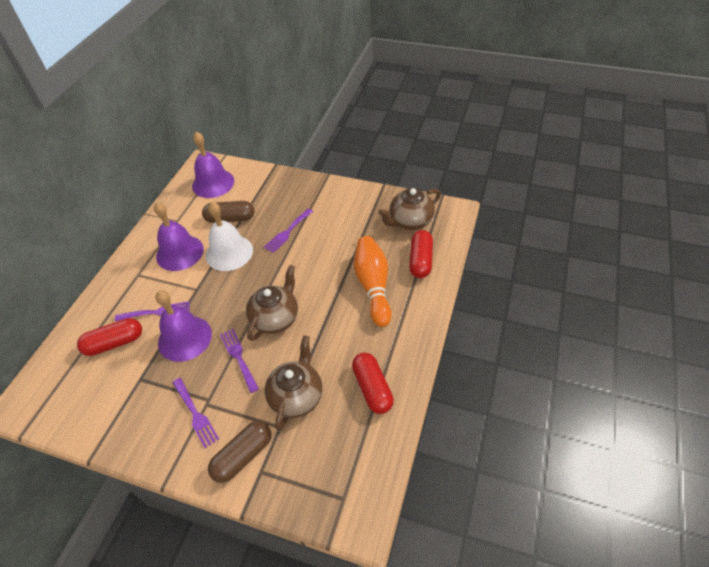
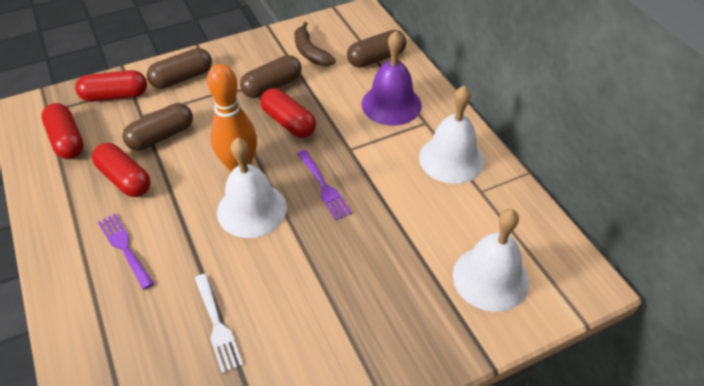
brown banana: none = 0 -> [295,22,336,66] = 1
brown capsule: [202,201,254,223] [208,421,271,483] = 2 -> [123,103,193,151] [147,48,212,89] [240,55,302,98] [347,30,406,68] = 4
brown teapot: [246,265,298,341] [264,335,322,431] [378,188,441,230] = 3 -> none = 0
purple bell: [154,202,204,271] [155,290,212,362] [192,132,234,198] = 3 -> [362,31,422,126] = 1
purple fork: [115,301,190,321] [173,378,219,448] [220,329,259,393] [264,209,313,253] = 4 -> [98,214,154,290] [297,150,352,220] = 2
red capsule: [77,318,142,356] [352,353,394,414] [409,230,433,278] = 3 -> [41,103,84,159] [75,70,147,102] [92,143,151,197] [260,88,316,138] = 4
white bell: [206,202,253,271] = 1 -> [217,138,287,238] [419,86,484,184] [453,209,529,312] = 3
white fork: none = 0 -> [195,274,243,374] = 1

